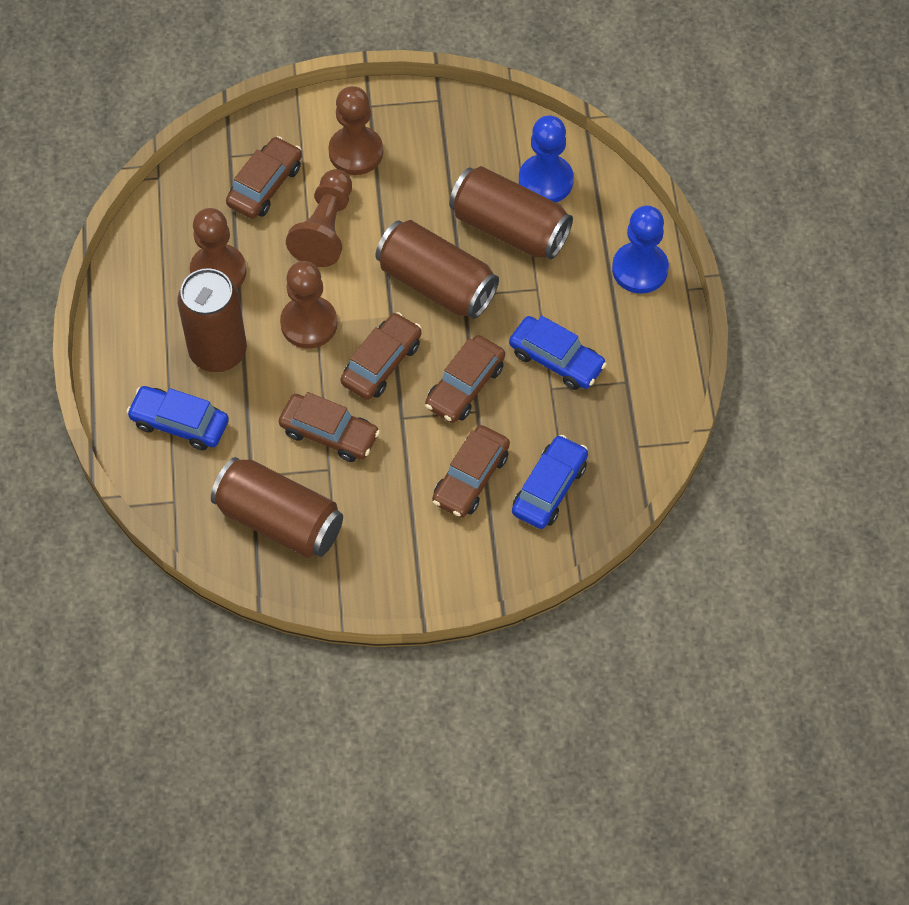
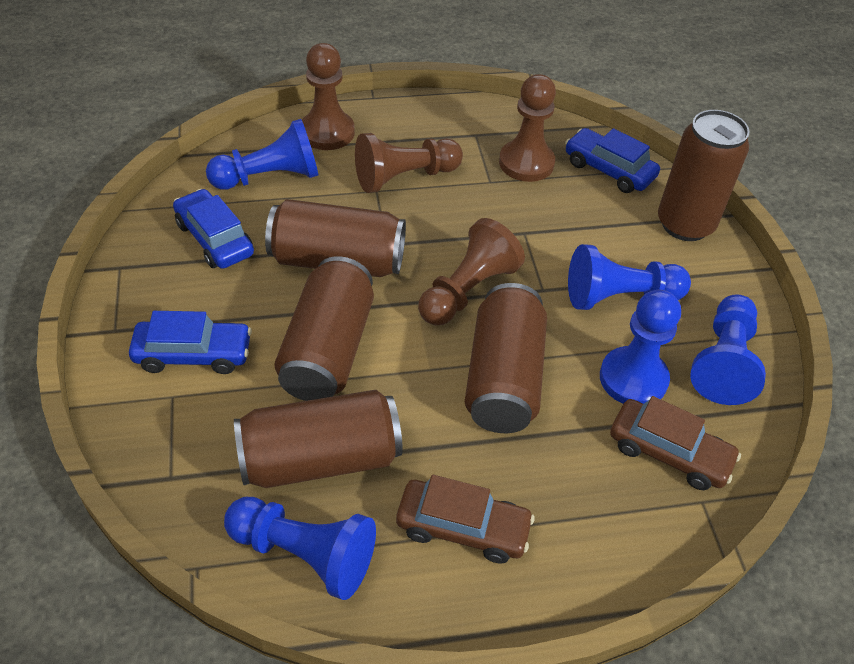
blue pawn: [519,116,574,202] [612,206,669,293] = 2 -> [206,119,318,190] [224,497,376,600] [568,244,691,310] [600,290,681,404] [690,295,766,405] = 5
brown can: [177,268,247,372] [211,457,343,558] [376,220,499,319] [449,166,573,260] = 4 -> [234,390,403,488] [265,199,406,277] [274,256,374,401] [465,283,547,433] [658,110,750,241] = 5
brown car: [226,136,302,219] [279,392,380,462] [340,312,421,400] [425,335,505,423] [432,425,510,518] = 5 -> [396,475,535,563] [610,396,741,490] = 2

